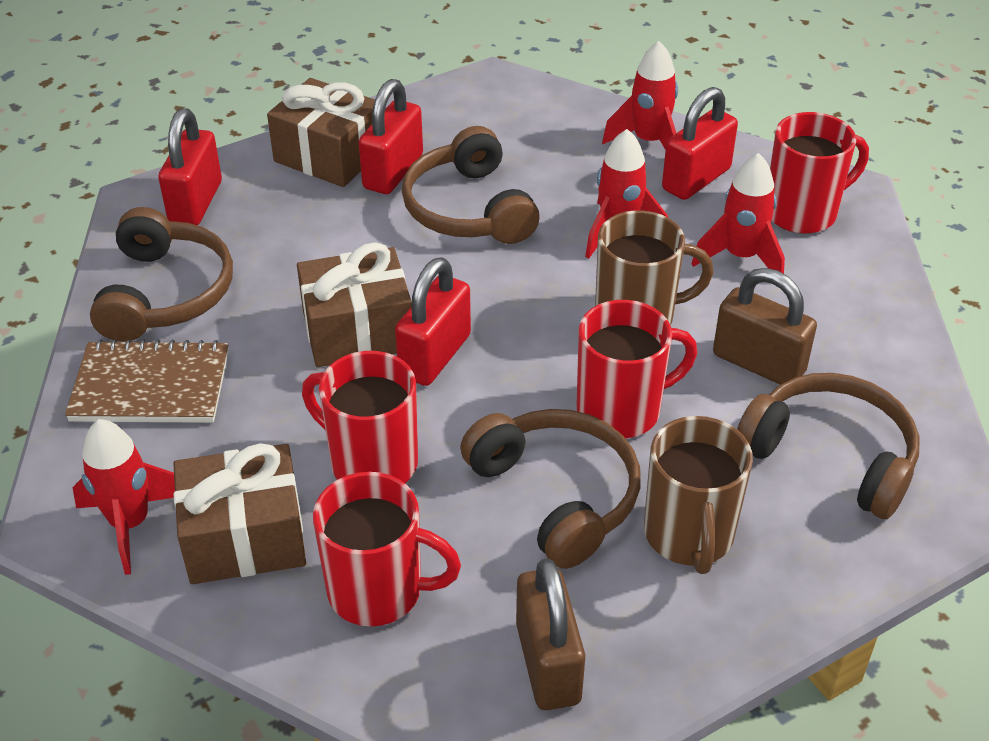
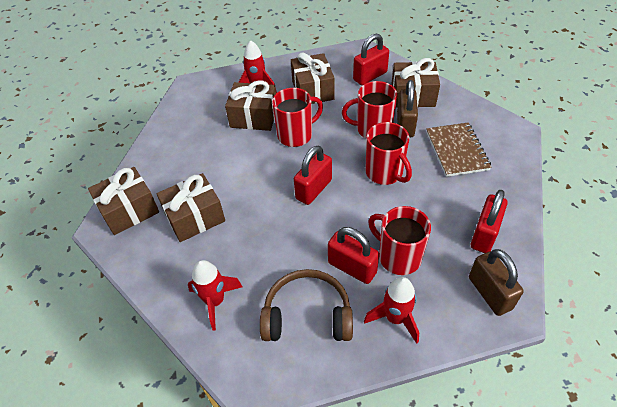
brown gift: [173,443,306,584] [267,78,375,187] [297,242,412,367] = 3 -> [88,167,159,235] [157,173,225,242] [225,80,276,131] [291,52,335,104] [391,58,440,107] = 5
brown headphones: [90,207,233,342] [402,126,539,244] [460,409,641,569] [737,373,919,519] = 4 -> [260,269,353,341] = 1
brown mug: [595,211,713,325] [644,416,753,574] = 2 -> none = 0
red rocket: [73,419,175,575] [585,129,668,259] [602,41,678,150] [692,153,785,274] = 4 -> [188,260,243,331] [238,40,277,93] [364,277,419,344] = 3

